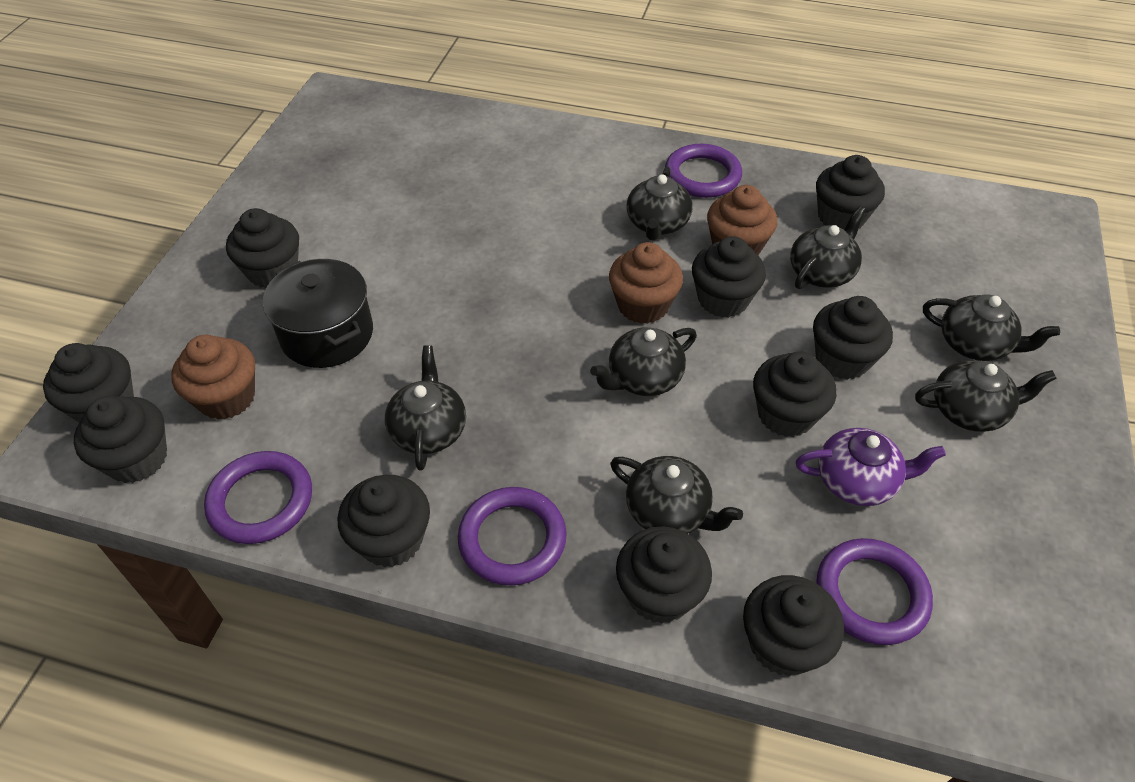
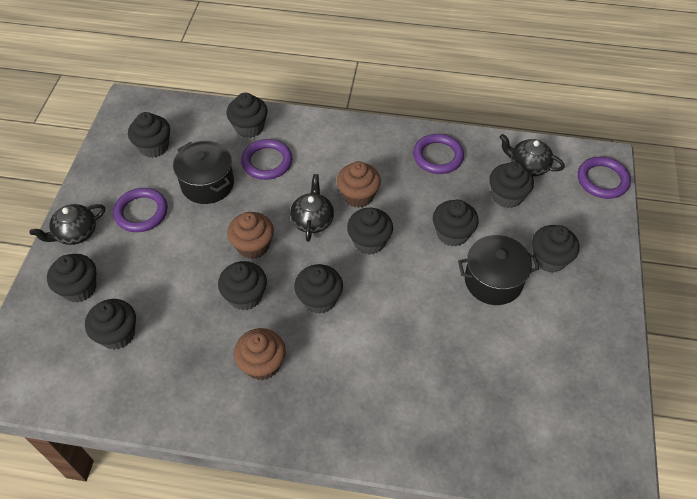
black pot: [263,259,373,368] = 1 -> [173,141,234,204] [458,235,539,305] = 2
black teapot: [385,345,466,471] [590,327,697,396] [610,456,743,534] [626,167,693,241] [790,206,866,289] [915,360,1057,432] [923,295,1060,361] = 7 -> [30,204,105,245] [290,174,334,242] [500,134,565,177] = 3
purple teapot: [795,428,946,506] = 1 -> none = 0

